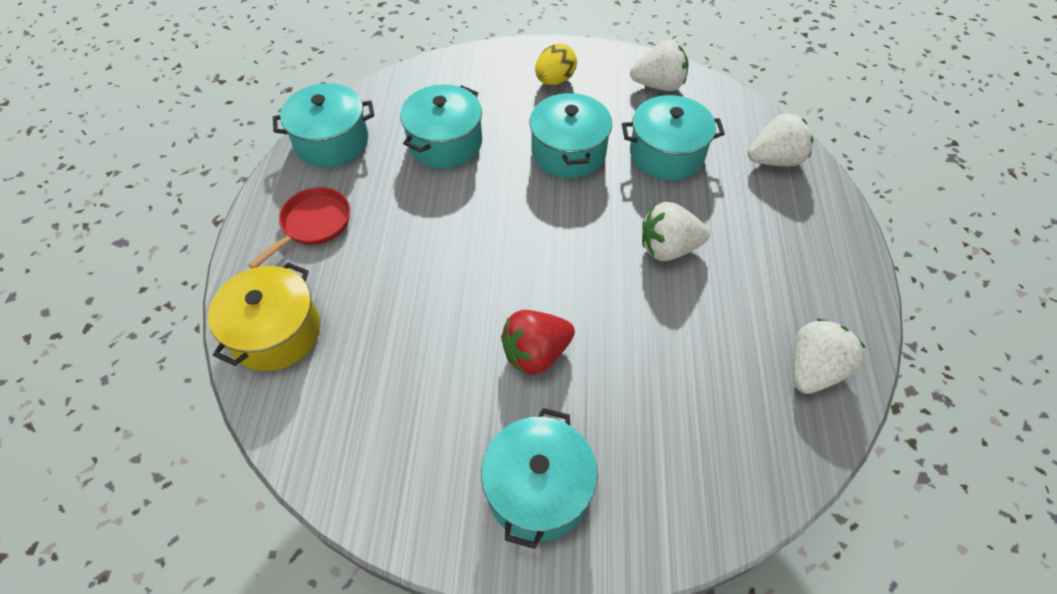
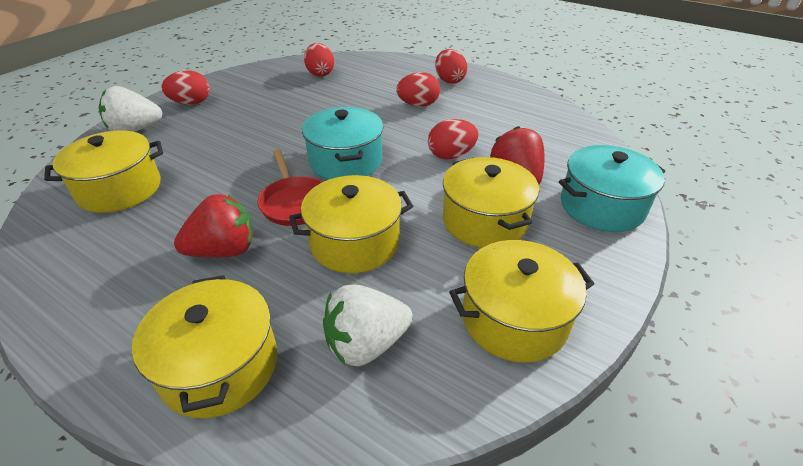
red egg: none = 0 -> [162,70,210,105] [304,43,334,77] [396,72,440,107] [428,119,478,159] [435,49,467,84] = 5
red strawberry: [501,310,575,375] = 1 -> [174,194,253,258] [490,126,545,185] = 2
turquoise pot: [273,83,374,167] [400,84,482,169] [481,408,598,549] [530,92,612,178] [622,95,725,180] = 5 -> [302,107,383,180] [559,145,666,232] = 2
white strawberry: [630,40,689,91] [642,202,710,261] [748,113,813,166] [793,318,866,394] = 4 -> [99,86,163,132] [323,284,413,366] = 2
yellow egg: [535,44,577,85] = 1 -> none = 0
yellow pot: [208,262,320,371] = 1 -> [44,131,163,213] [132,275,277,418] [289,175,413,273] [443,157,539,248] [449,240,594,363] = 5

